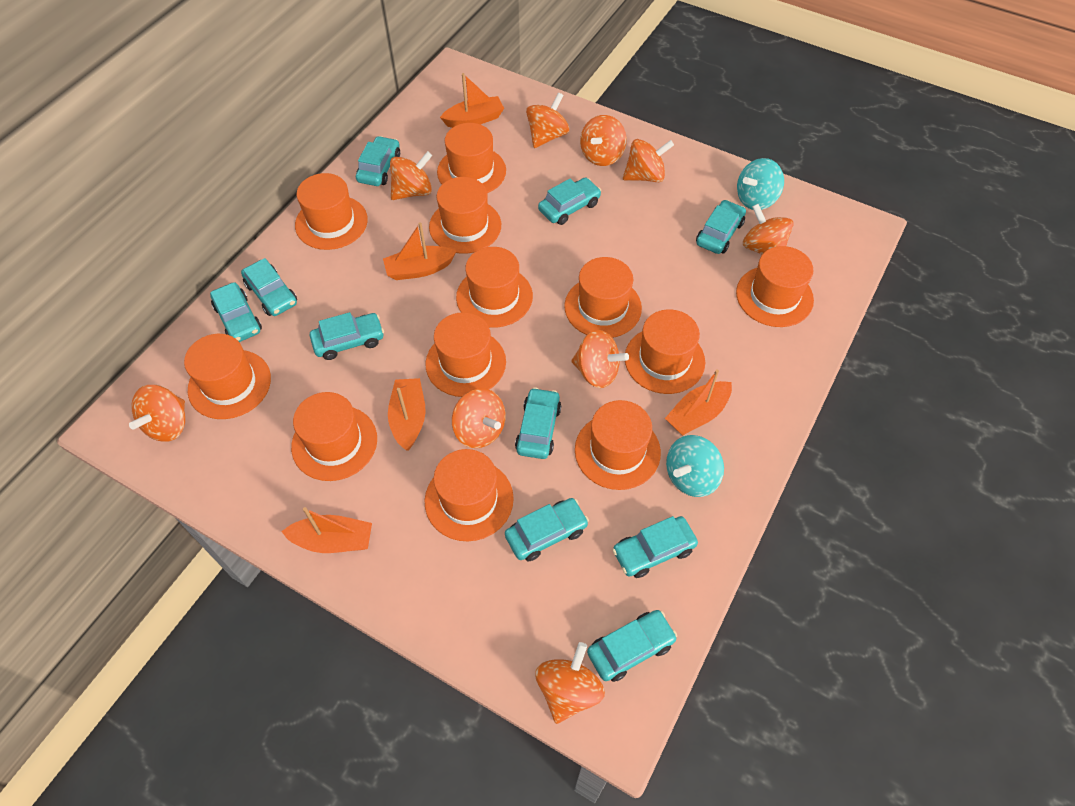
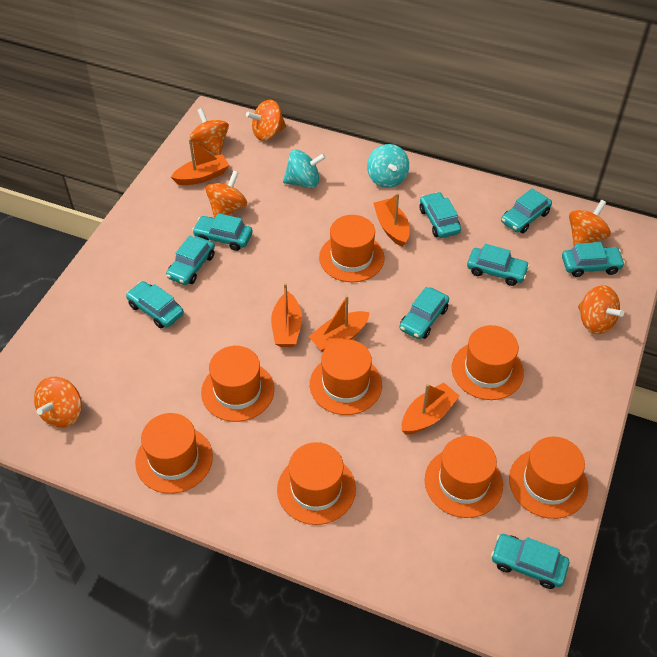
orange hat: [184,334,271,419] [291,392,377,481] [295,173,368,250] [425,312,506,397] [425,449,514,541] [429,177,501,254] [437,123,506,193] [456,247,533,328] [564,257,642,338] [575,400,661,490] [625,309,705,394] [736,246,814,327] = 12 -> [135,413,213,494] [201,346,274,422] [277,442,356,525] [310,339,382,415] [319,215,385,282] [425,436,503,518] [452,325,524,400] [509,437,588,519] = 8
orange spinning top: [129,385,185,442] [390,151,432,200] [452,388,506,448] [526,92,569,148] [535,642,605,724] [571,330,629,388] [580,115,627,166] [623,139,674,182] [743,204,794,254] = 9 -> [34,377,82,427] [190,108,229,155] [205,171,247,218] [246,100,286,141] [569,200,611,246] [578,285,624,334] = 6
turquoise car: [210,282,262,342] [241,258,297,316] [310,312,384,360] [356,136,400,186] [505,498,589,561] [515,387,561,459] [538,177,601,225] [587,610,677,682] [613,516,698,578] [696,200,746,254] = 10 -> [126,281,184,328] [166,236,215,285] [192,213,253,251] [400,287,449,339] [420,192,461,238] [467,244,530,286] [491,534,569,589] [501,188,552,233] [562,242,625,277] = 9

